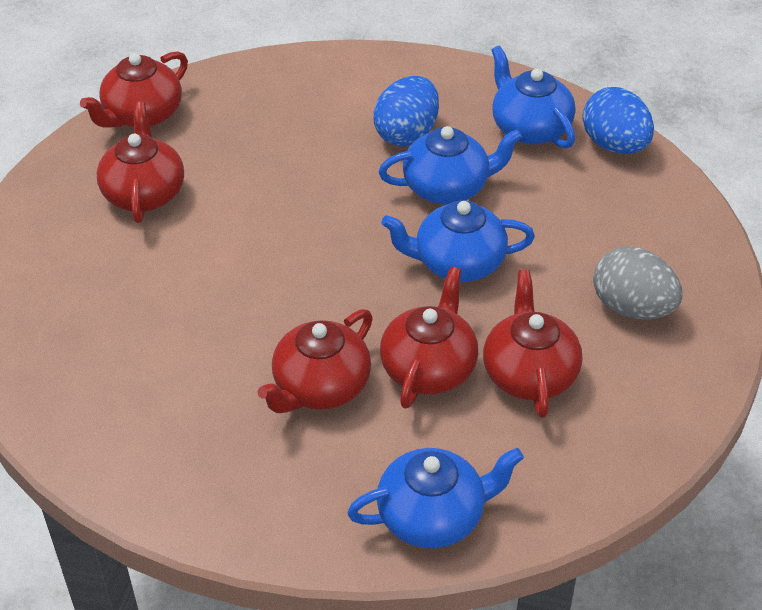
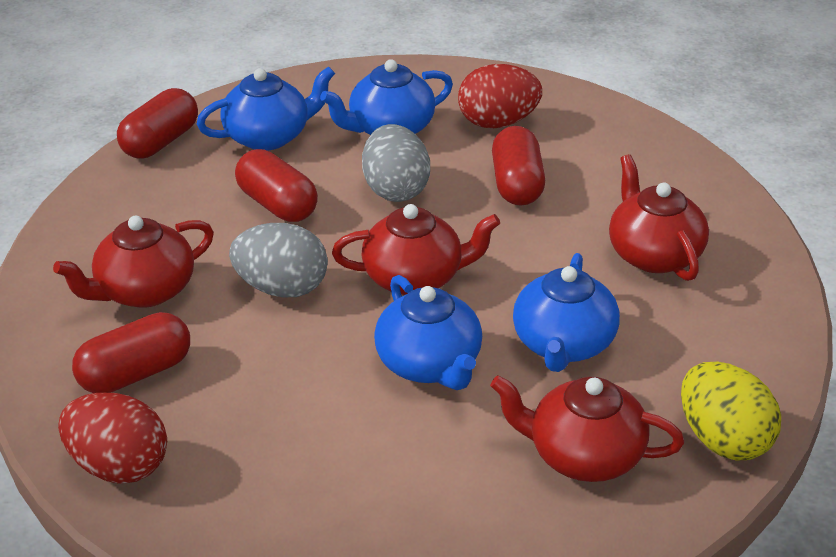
blue egg: [374,76,439,146] [582,87,654,154] = 2 -> none = 0
grey egg: [593,246,682,319] = 1 -> [229,223,328,297] [362,124,430,202] = 2
red capsule: none = 0 -> [72,312,190,393] [117,88,198,159] [235,149,318,222] [492,126,545,206] = 4
red egg: none = 0 -> [58,393,167,484] [458,64,542,128] = 2
red teapot: [80,51,188,128] [97,101,184,223] [258,309,373,413] [380,267,478,409] [483,269,582,418] = 5 -> [53,216,214,308] [332,204,500,295] [490,375,684,482] [609,154,709,281] = 4
yellow egg: none = 0 -> [681,362,781,461] = 1

